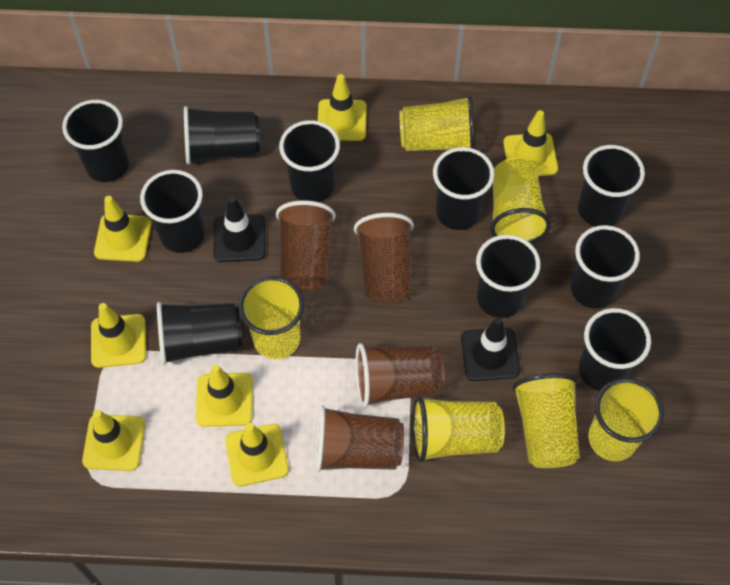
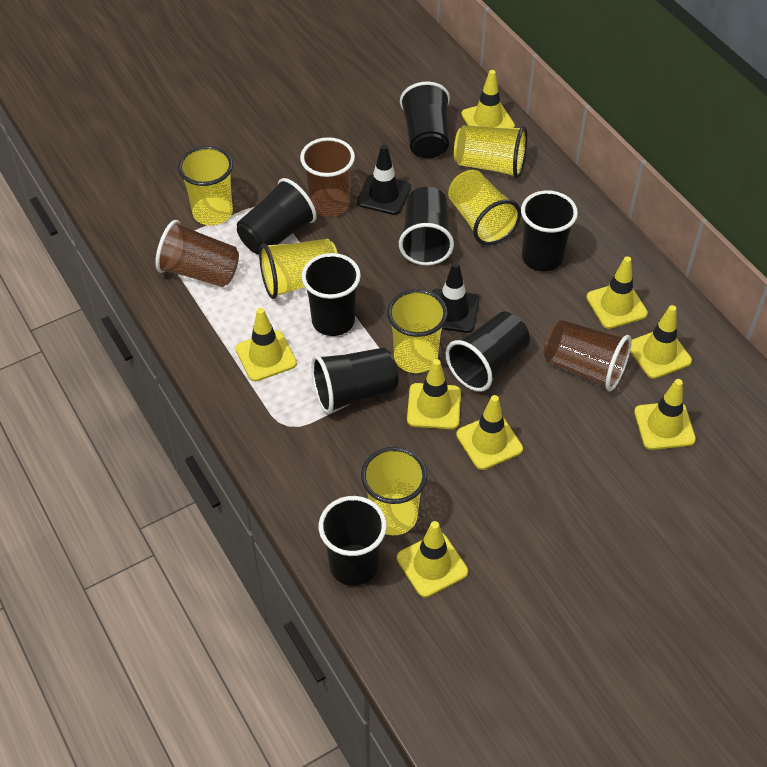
black cup: [62,100,129,182] [140,170,205,253] [157,302,242,365] [184,106,260,165] [279,120,340,202] [433,147,495,230] [476,235,541,318] [571,225,640,309] [578,145,645,227] [579,308,651,391] = 10 -> [237,178,317,254] [302,253,361,336] [311,348,398,414] [319,496,387,586] [399,187,454,265] [400,81,450,158] [446,312,530,392] [521,190,578,271] = 8
brown cup: [276,200,336,291] [315,405,404,472] [354,213,414,303] [356,343,445,408] = 4 -> [155,220,239,287] [300,137,355,217] [544,320,632,391] = 3
yellow traffic cone: [82,410,145,471] [91,303,146,368] [94,196,152,262] [196,365,253,427] [225,423,289,486] [318,74,367,141] [503,110,558,176] = 7 -> [236,308,297,382] [397,521,468,598] [407,359,461,429] [456,395,523,470] [461,70,515,128] [586,256,648,329] [630,305,692,379] [634,379,696,450] = 8

